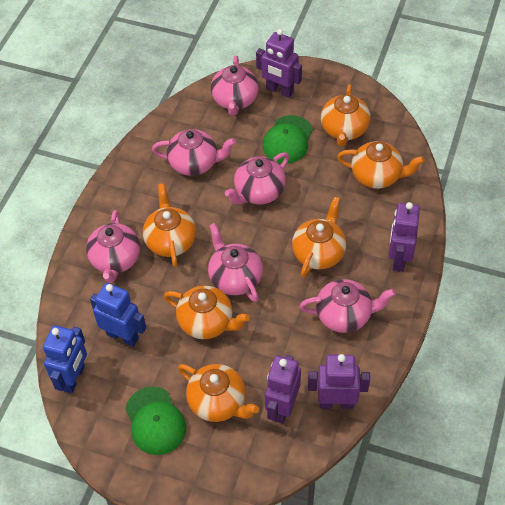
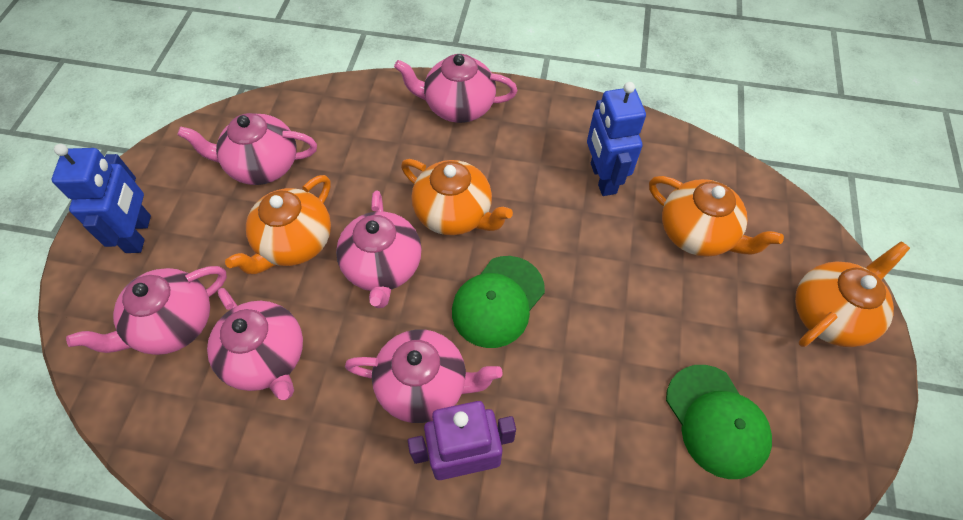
orange teapot: [143,183,196,267] [164,286,250,339] [178,364,259,422] [292,197,346,278] [321,84,370,147] [337,141,425,189] = 6 -> [225,175,331,275] [401,159,513,235] [649,176,784,257] [795,242,910,347] = 4
purple robot: [256,29,302,98] [265,355,301,424] [308,354,370,409] [389,202,420,272] = 4 -> [408,401,516,480] = 1

